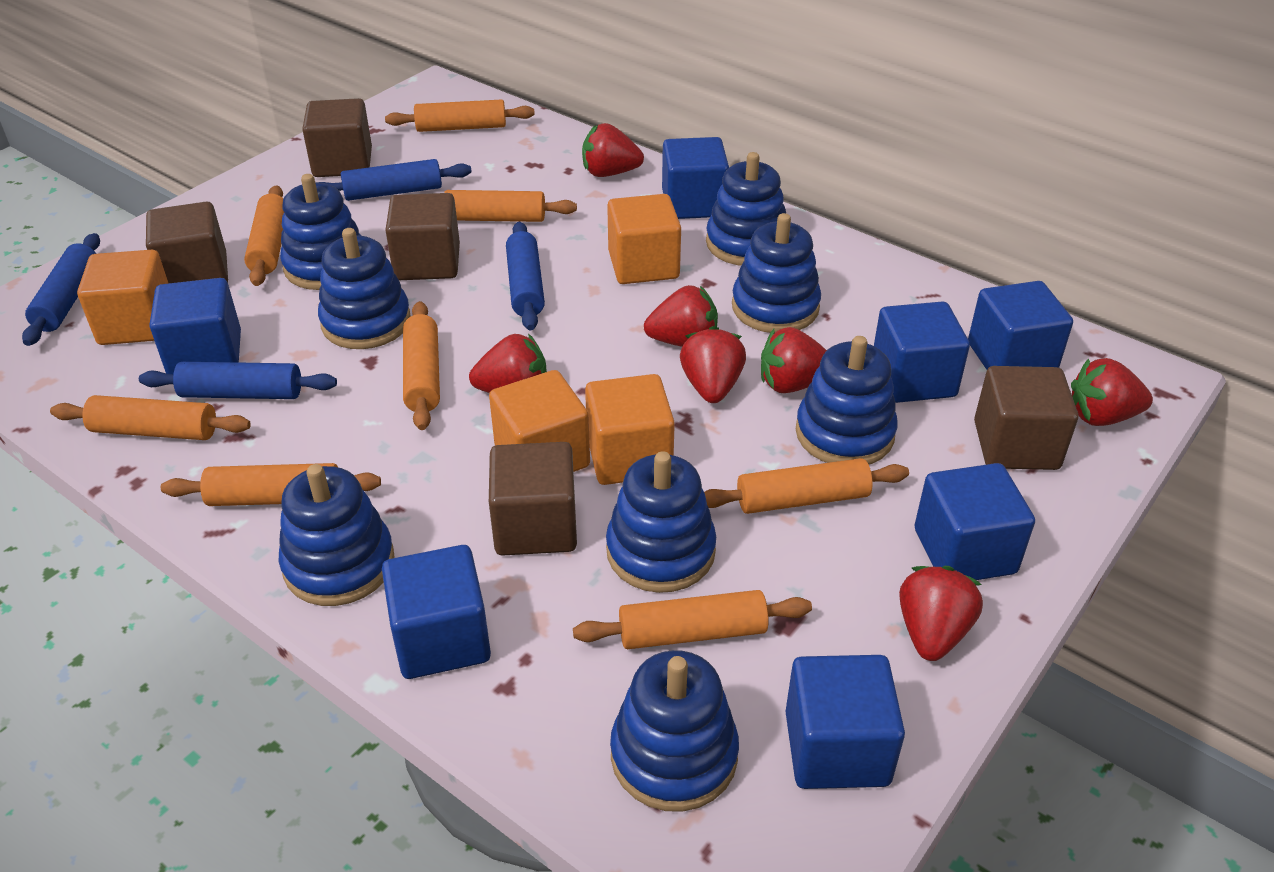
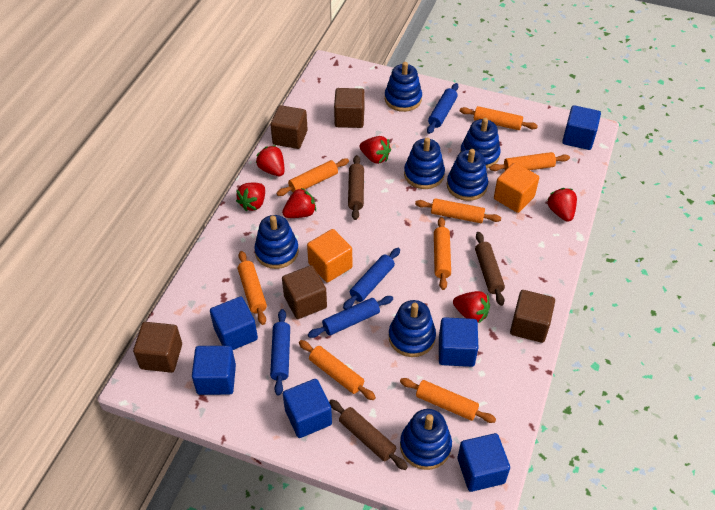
blue cube: [150,278,241,374] [382,545,491,679] [662,137,729,219] [785,655,905,789] [874,301,970,403] [915,463,1035,580] [968,281,1073,370] = 7 -> [192,346,236,395] [210,296,258,350] [283,379,332,438] [439,317,478,367] [458,433,510,492] [562,105,601,150] = 6
blue stacking toy: [279,464,395,606] [280,174,361,290] [318,228,411,349] [606,451,716,593] [610,650,739,812] [706,152,786,266] [732,213,821,333] [796,336,898,464] = 8 -> [254,215,299,269] [385,62,422,112] [389,300,436,357] [400,409,452,470] [404,138,445,189] [447,149,488,201] [460,118,501,169] = 7
brown rolling pin: none = 0 -> [329,399,408,470] [348,155,364,220] [475,232,505,306] = 3
orange cube: [77,250,168,345] [489,370,590,472] [585,374,675,485] [607,194,681,284] = 4 -> [307,229,352,283] [494,163,539,213] = 2
red strawberry: [469,334,547,393] [582,123,644,177] [644,285,718,347] [680,326,746,403] [761,327,827,393] [899,566,983,661] [1071,358,1153,426] = 7 -> [236,183,265,211] [256,145,285,176] [282,188,316,218] [360,136,391,164] [453,291,490,324] [547,188,577,222] = 6

